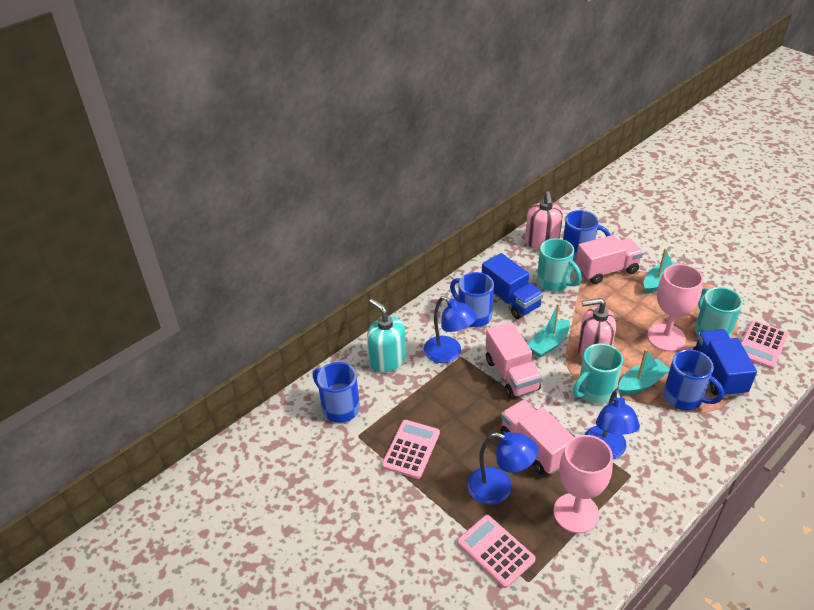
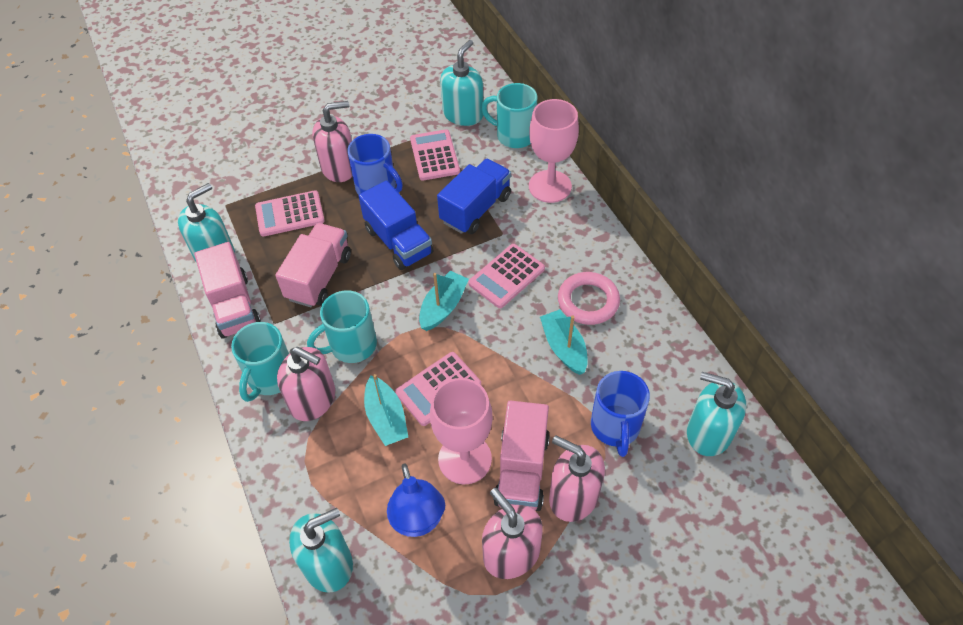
blue lamp: [424,296,477,363] [467,432,538,505] [585,389,640,459] = 3 -> [387,463,445,537] = 1
blue mug: [313,362,360,423] [450,272,494,327] [563,210,610,261] [663,349,724,411] = 4 -> [348,134,403,195] [591,371,650,457] = 2
pink calculator: [382,420,440,479] [457,515,536,588] [741,320,788,369] = 3 -> [255,190,325,237] [395,352,481,426] [410,129,460,181] [468,244,545,308] = 4
pink ring: none = 0 -> [558,272,620,325] = 1
pink soap dispenser: [525,191,563,250] [578,298,616,359] = 2 -> [277,347,335,421] [312,101,353,182] [482,488,543,579] [549,435,605,522] = 4
turquoise soap dispenser: [367,299,406,372] = 1 -> [178,183,235,263] [289,508,353,593] [440,40,483,126] [687,372,746,456] = 4

